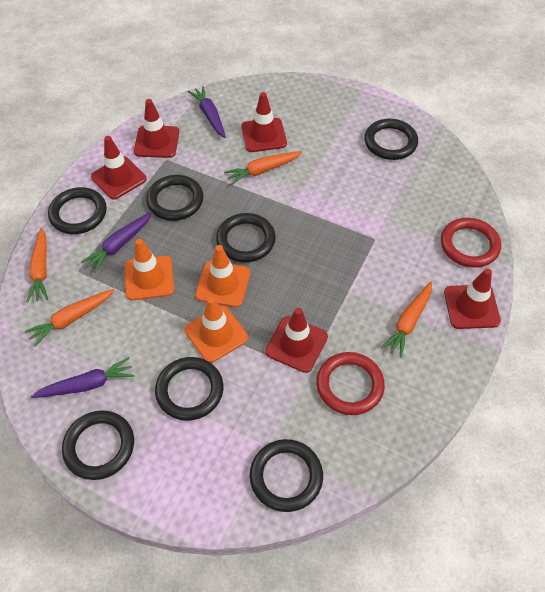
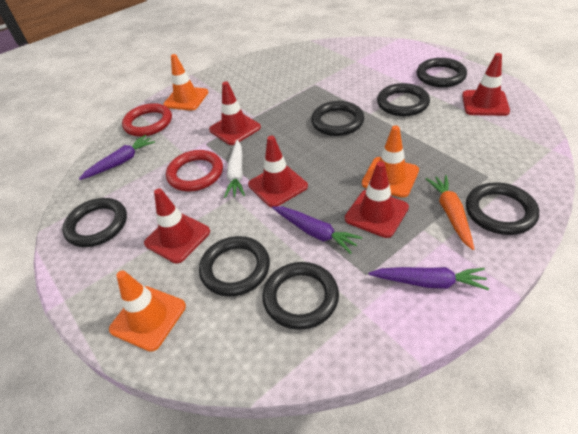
orange carrot: [25,289,114,347] [26,227,48,303] [224,151,302,185] [381,282,432,358] = 4 -> [426,175,474,250] = 1
white carrot: none = 0 -> [224,140,245,198] = 1

